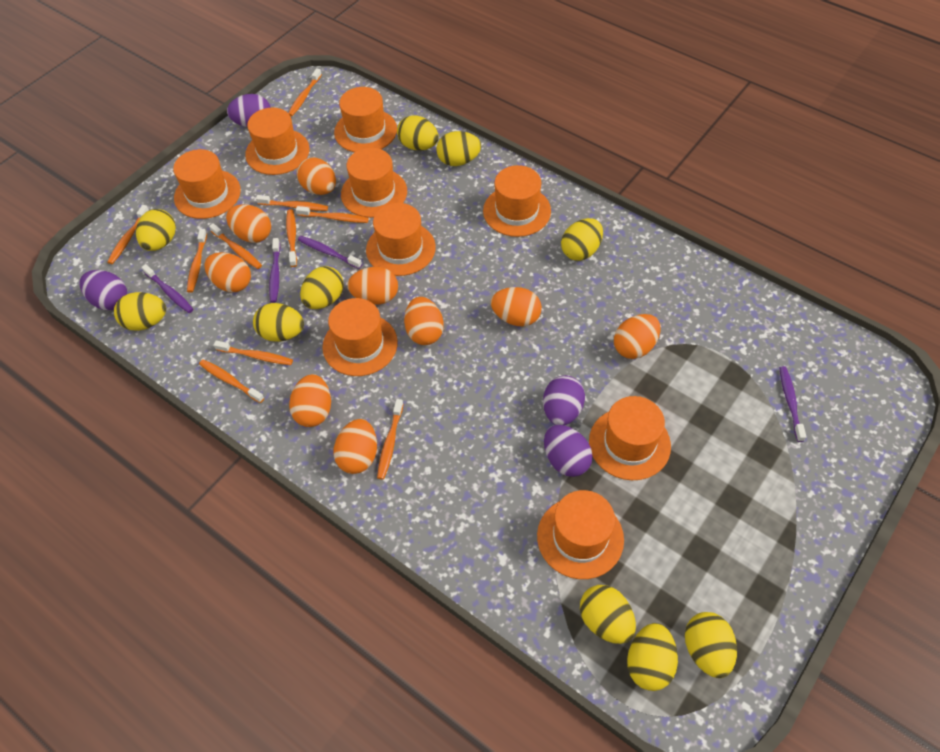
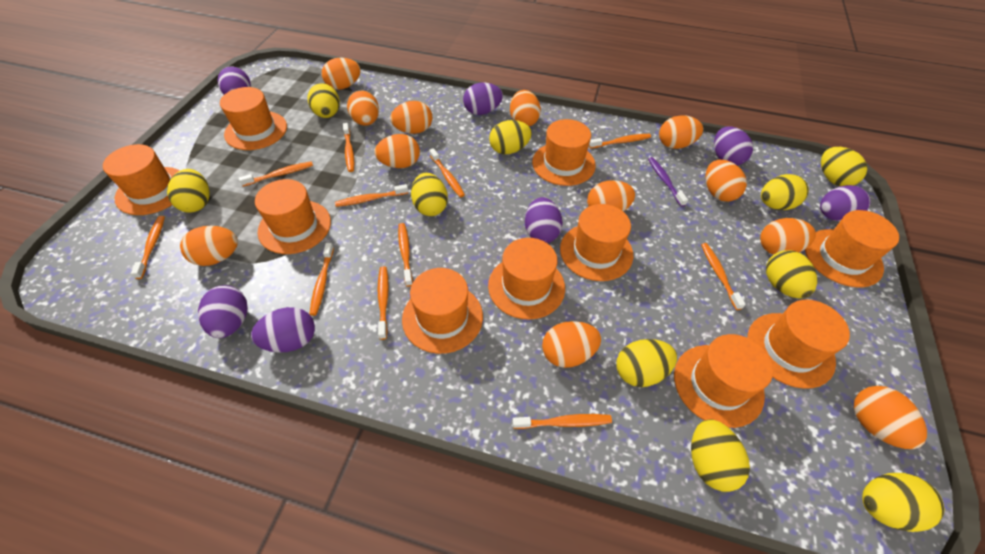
orange egg: [204,252,251,292] [226,204,271,243] [289,374,331,427] [297,157,336,195] [333,419,377,474] [347,267,398,305] [404,297,444,345] [491,287,542,326] [614,314,661,359] = 9 -> [180,226,238,266] [322,58,361,90] [347,91,379,126] [374,134,420,168] [390,101,432,134] [510,90,541,126] [542,321,601,368] [587,180,635,212] [659,115,703,149] [705,160,747,202] [760,218,816,255] [854,386,927,449] = 12
orange hat: [173,149,241,219] [245,108,310,175] [323,298,398,376] [334,87,397,152] [341,148,407,218] [366,203,436,276] [483,165,551,237] [537,490,624,579] [589,396,671,480] = 9 -> [103,144,180,215] [220,87,287,150] [255,179,331,254] [402,268,483,354] [488,238,565,320] [532,119,596,186] [560,204,633,281] [674,334,773,428] [747,300,850,389] [805,210,899,287] = 10
orange toothbrush: [107,205,149,264] [187,229,207,293] [199,359,264,403] [209,223,262,269] [214,341,293,365] [256,195,328,211] [286,209,297,267] [288,68,322,116] [296,206,369,223] [377,399,404,480] = 10 -> [131,216,165,279] [239,161,313,186] [309,243,334,316] [335,184,408,207] [343,123,354,172] [377,266,389,340] [398,223,413,287] [429,148,465,197] [512,414,612,429] [589,134,651,148] [701,243,746,310] = 11
purple egg: [80,270,127,310] [227,94,271,127] [543,375,585,425] [544,425,593,477] = 4 -> [198,285,248,338] [218,67,251,95] [251,307,315,353] [463,83,503,115] [525,197,563,243] [714,126,753,166] [820,185,871,221] = 7
purple toothbrush: [141,264,193,313] [269,238,280,303] [298,236,362,269] [780,366,807,442] = 4 -> [648,157,688,207] = 1

